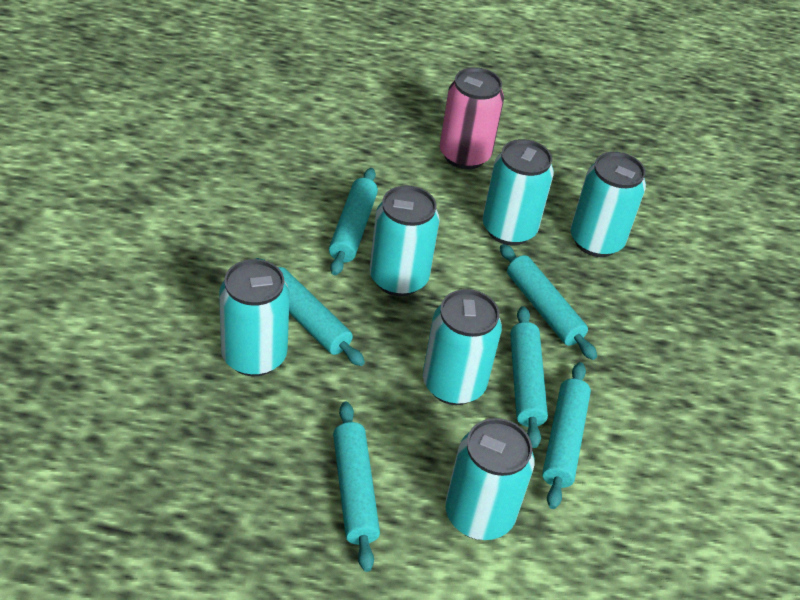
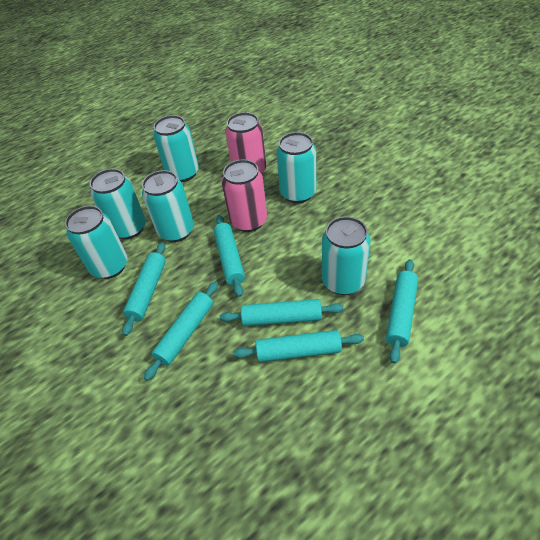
pink can: [440,67,504,169] = 1 -> [222,159,267,232] [225,112,266,174] = 2

